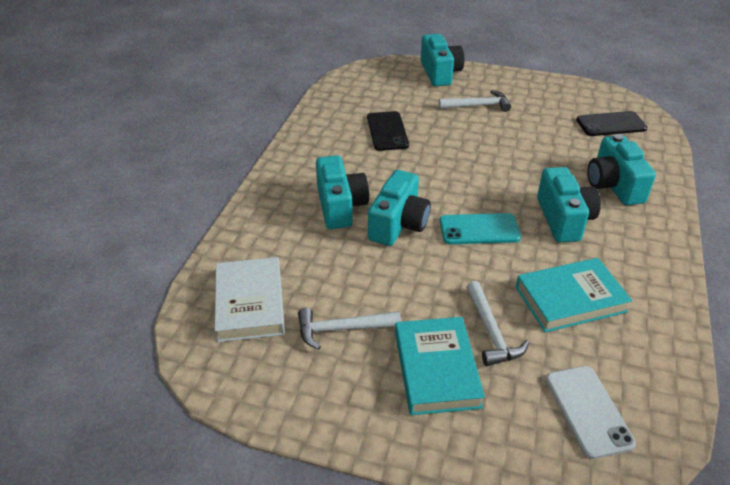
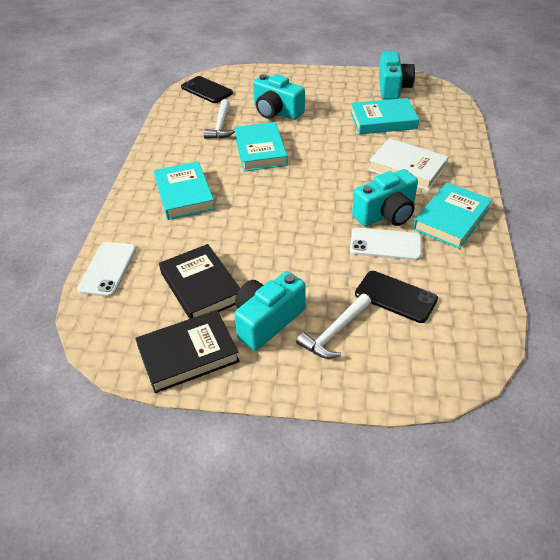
black book: none = 0 -> [135,310,240,393] [159,244,240,319] = 2
turquoise book: [395,317,485,415] [516,258,632,332] = 2 -> [154,161,215,220] [234,122,288,172] [350,98,419,134] [413,183,492,249] = 4
turquoise camera: [316,155,369,229] [368,170,431,246] [421,34,464,86] [537,167,601,242] [587,134,656,205] = 5 -> [234,271,306,351] [253,74,305,120] [352,169,418,226] [379,51,415,100] = 4
turquoise phone: [440,213,521,244] = 1 -> none = 0
white hammer: [298,308,401,350] [439,90,511,112] [466,281,529,366] = 3 -> [204,99,235,139] [296,294,371,359] = 2
white phone: [546,366,636,459] = 1 -> [77,242,136,297] [350,228,422,260] = 2

